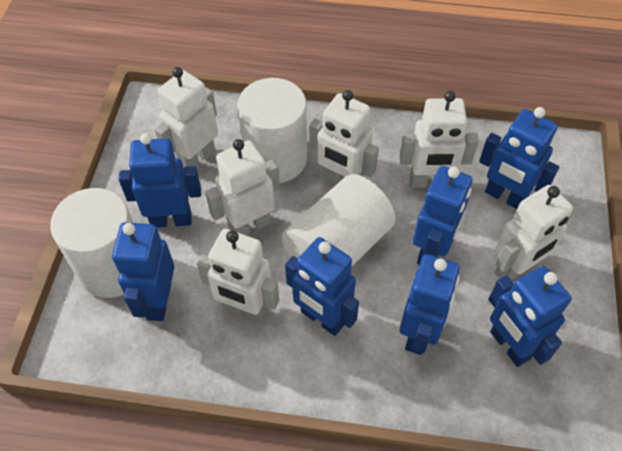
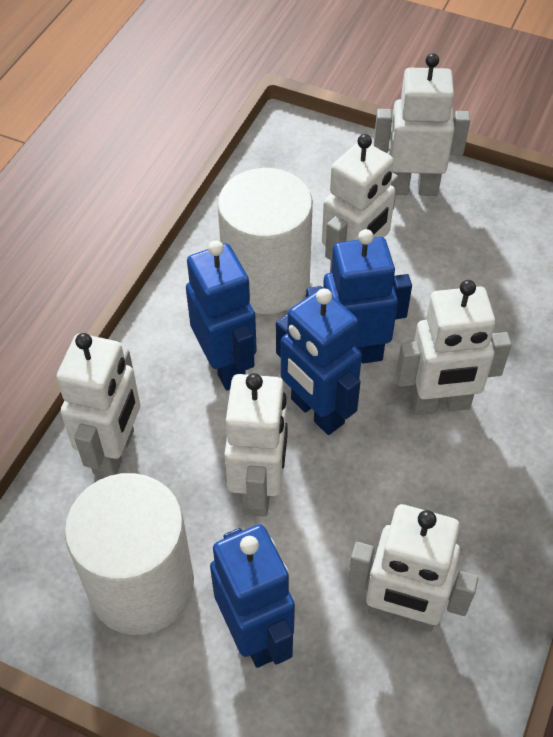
blue robot: [112,222,174,321] [119,133,201,228] [285,237,359,336] [400,254,460,355] [413,166,472,265] [479,107,559,209] [489,266,572,367] = 7 -> [186,240,257,390] [210,524,295,668] [276,288,362,435] [306,229,412,363] = 4
white cylinder: [50,188,133,298] [237,78,307,183] [282,174,396,267] = 3 -> [65,473,194,635] [217,168,313,314] = 2

